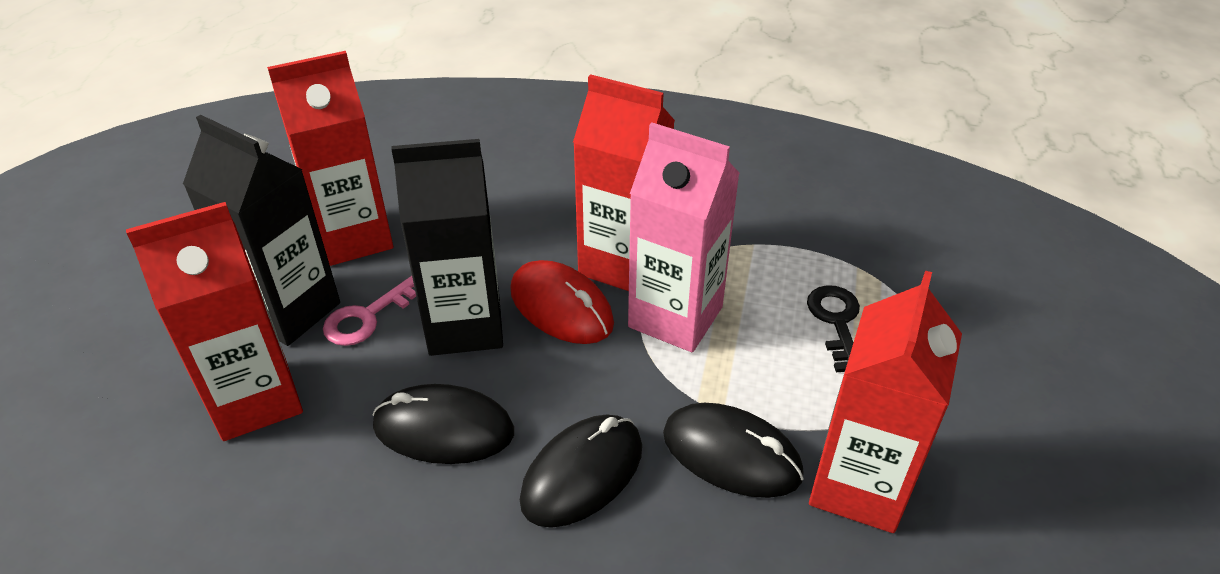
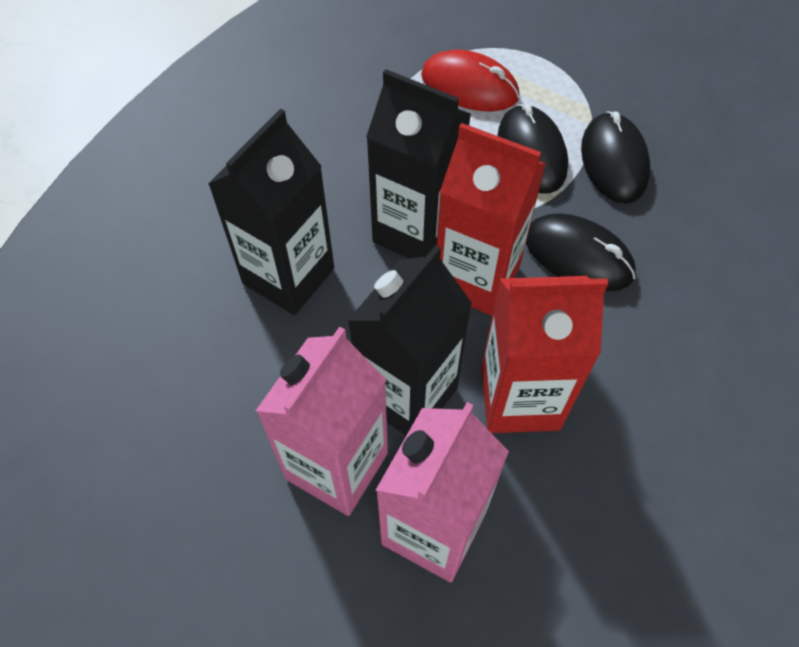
black carton: [183,115,340,346] [391,139,503,356] = 2 -> [208,108,334,315] [347,245,472,435] [366,69,471,258] = 3
black key: [807,285,860,372] = 1 -> none = 0
pink carton: [628,123,740,352] = 1 -> [256,327,388,516] [376,402,509,582] = 2
pink key: [323,276,416,346] = 1 -> none = 0
red carton: [126,202,303,441] [267,51,393,266] [573,74,675,291] [809,271,962,533] = 4 -> [437,123,546,316] [481,276,608,433] = 2

